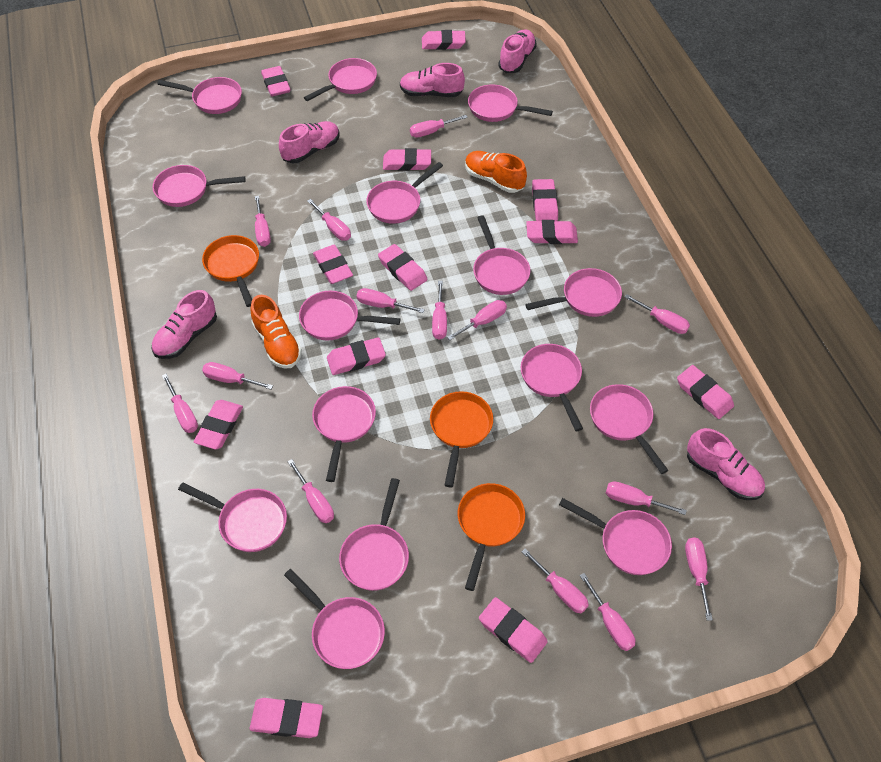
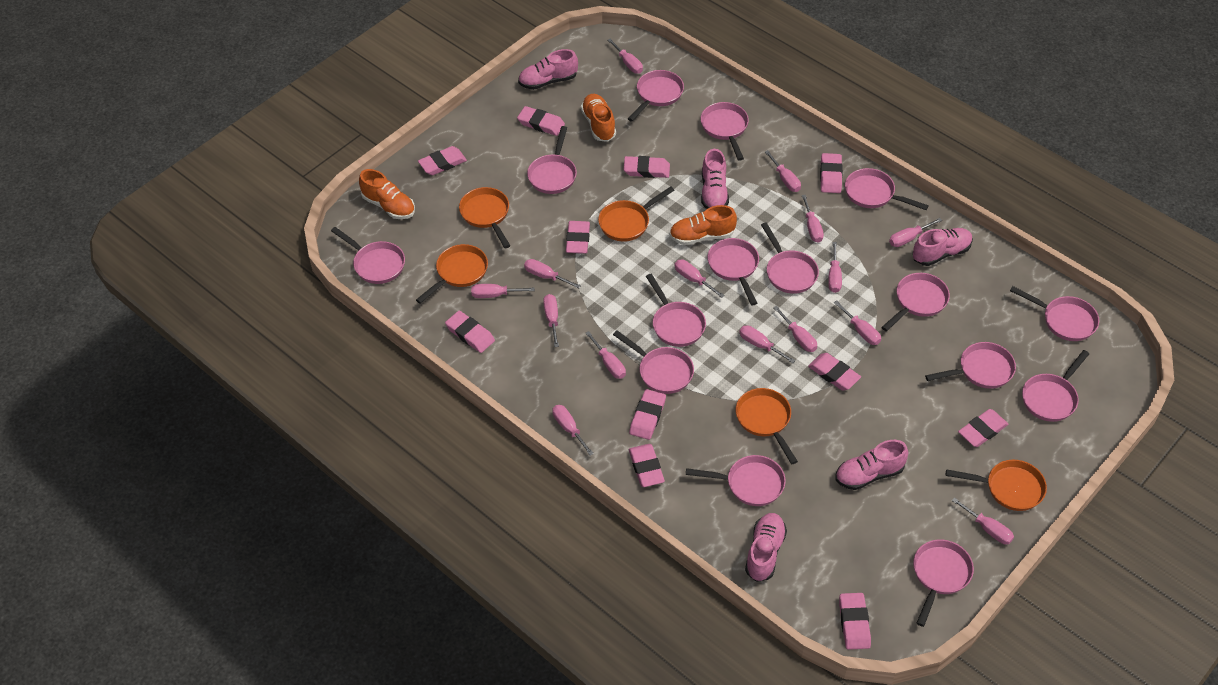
orange pan: [202,235,259,307] [430,391,493,488] [458,483,525,591] = 3 -> [416,244,488,304] [459,187,510,248] [598,186,675,242] [736,388,798,464] [946,460,1047,511] = 5
orange shoe: [250,295,302,369] [465,151,527,193] = 2 -> [359,169,415,219] [581,94,616,142] [669,205,737,245] = 3
pink eraser: [194,400,243,449] [250,698,323,738] [261,66,291,96] [313,245,353,284] [327,337,386,375] [378,244,428,291] [383,148,431,171] [422,30,466,50] [479,597,548,663] [526,220,578,244] [532,179,558,221] [677,365,734,419] = 12 -> [418,146,467,175] [445,311,495,353] [517,106,565,136] [566,221,590,254] [623,156,670,178] [629,389,666,440] [629,444,665,487] [808,353,861,390] [820,153,843,193] [839,593,871,650] [958,409,1008,447] = 11
pink screwdriver: [162,374,198,433] [202,362,273,390] [255,196,271,247] [287,459,334,523] [307,199,351,241] [356,288,425,313] [410,115,468,138] [432,281,447,340] [447,300,507,340] [522,548,589,613] [580,573,635,651] [606,482,687,515] [624,294,690,334] [685,538,713,621] = 14 -> [471,284,535,298] [524,259,581,288] [543,294,559,347] [553,405,594,456] [585,331,626,379] [608,38,643,74] [675,260,725,298] [739,325,796,363] [765,150,801,192] [773,306,817,352] [802,195,824,243] [828,242,842,293] [834,300,881,345] [889,218,942,247] [952,497,1014,544] = 15

